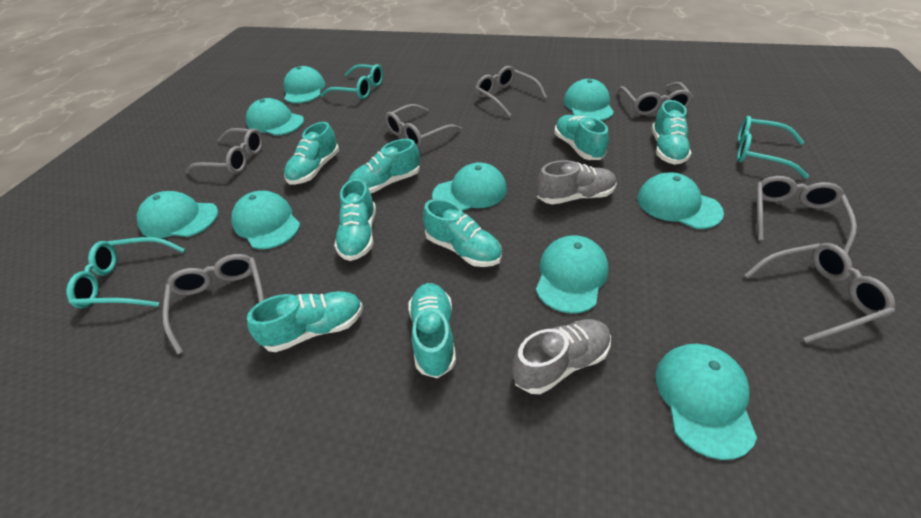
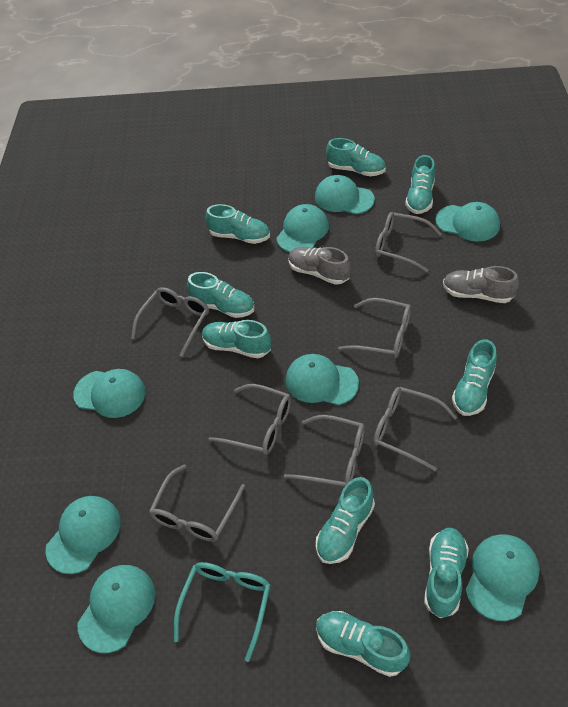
turquoise cap: [137,191,218,238] [231,191,300,249] [246,98,304,136] [284,66,325,103] [432,162,507,211] [536,235,609,313] [563,79,614,121] [637,173,724,229] [655,344,757,460] = 9 -> [45,496,121,574] [73,369,146,418] [77,565,155,653] [276,204,329,252] [286,354,359,405] [315,175,375,214] [436,202,500,242] [465,534,540,621] = 8
turquoise glasses: [66,237,185,309] [321,64,383,99] [737,116,809,179] = 3 -> [174,562,271,662] = 1
turquoise shoe: [247,291,363,352] [284,122,339,184] [334,179,376,261] [349,139,420,193] [409,283,456,378] [423,199,502,267] [554,115,609,160] [652,100,692,165] = 8 -> [187,272,255,318] [202,320,271,358] [206,204,270,244] [316,477,375,564] [316,611,411,677] [326,138,386,176] [405,155,435,214] [424,528,469,618] [452,339,497,416] = 9

